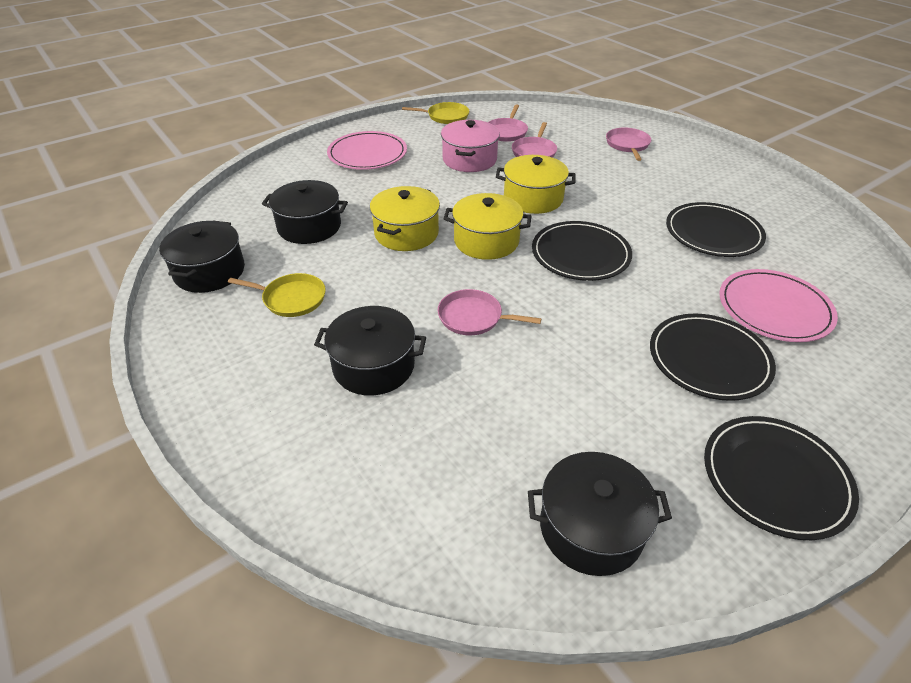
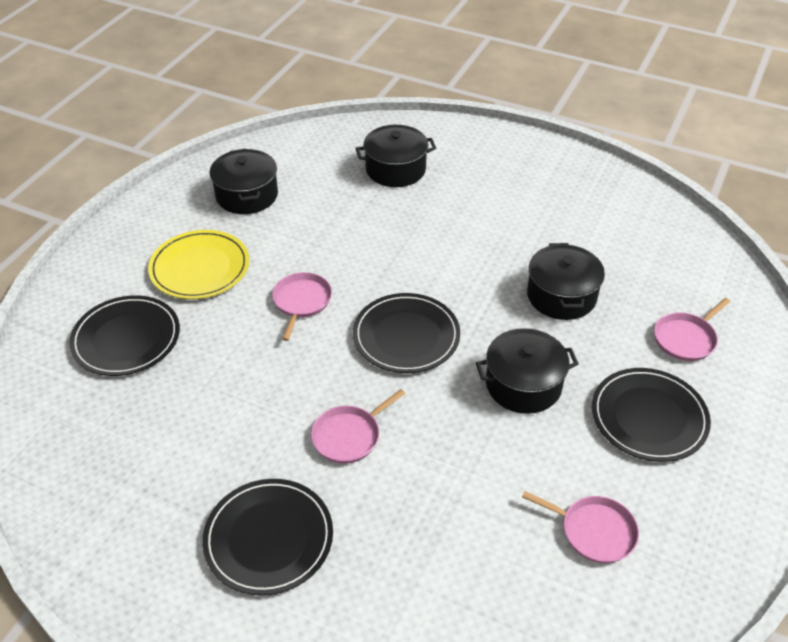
pink plate: [327,131,407,170] [719,269,838,342] = 2 -> none = 0
pink pot: [441,120,500,172] = 1 -> none = 0
yellow pan: [228,273,326,317] [402,102,469,124] = 2 -> none = 0
yellow plate: none = 0 -> [148,230,249,299] = 1
yellow pot: [370,186,440,251] [443,193,531,260] [496,155,576,214] = 3 -> none = 0

